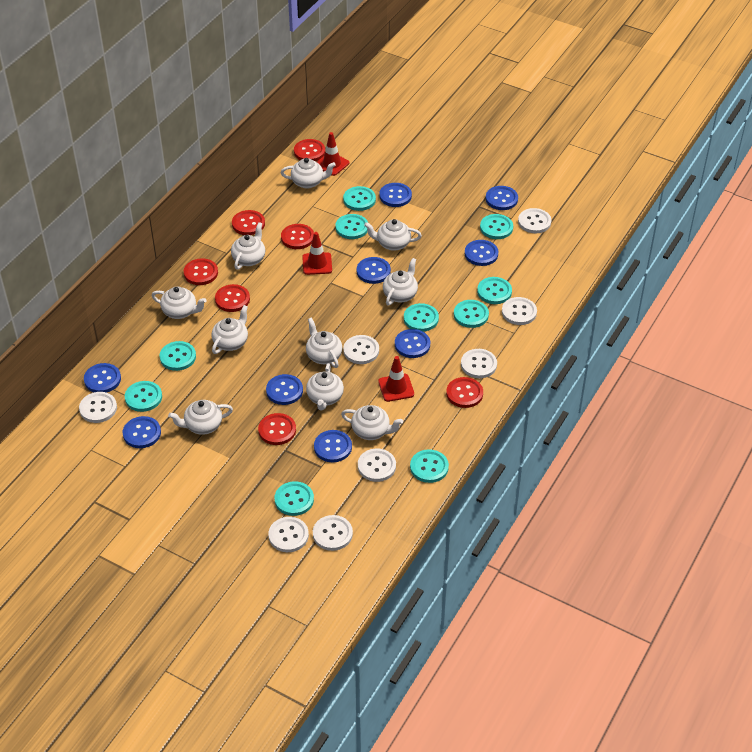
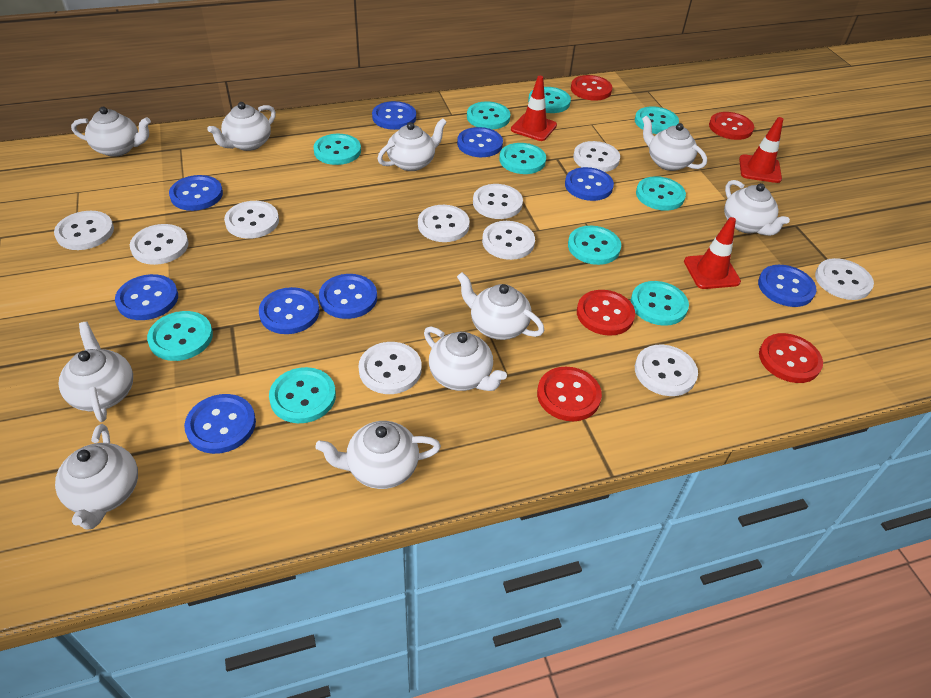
red button: [184,258,218,285] [215,284,250,312] [232,210,265,235] [258,413,296,445] [281,224,314,249] [294,139,325,161] [446,377,483,408] = 7 -> [537,367,602,421] [571,75,612,101] [577,290,635,336] [709,112,754,140] [759,333,823,383] = 5
white button: [79,392,117,423] [268,517,309,552] [313,515,353,551] [343,335,379,364] [358,448,396,482] [461,349,497,378] [502,297,537,325] [518,208,551,233] = 8 -> [54,211,114,250] [130,224,189,265] [224,201,279,239] [359,342,422,394] [418,205,470,242] [473,184,523,219] [482,221,535,260] [573,141,620,172] [635,345,698,396] [815,258,874,300] = 10

